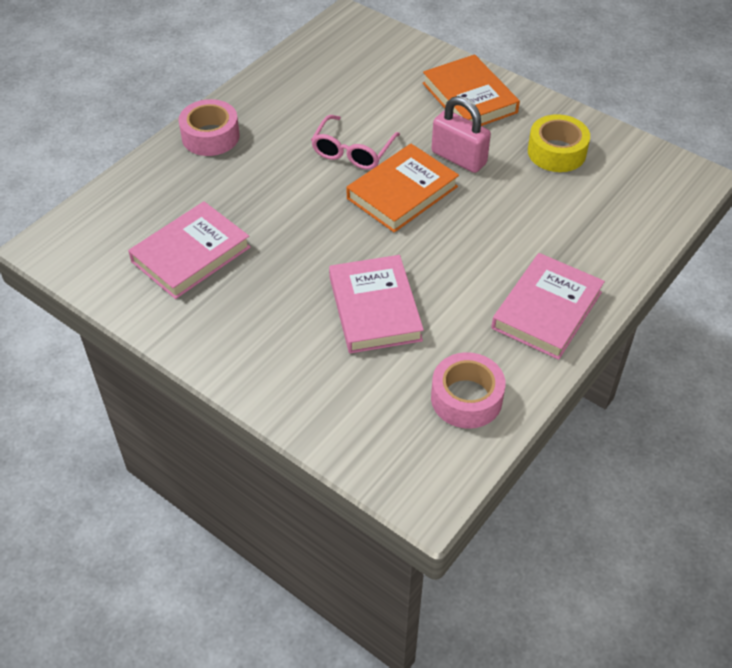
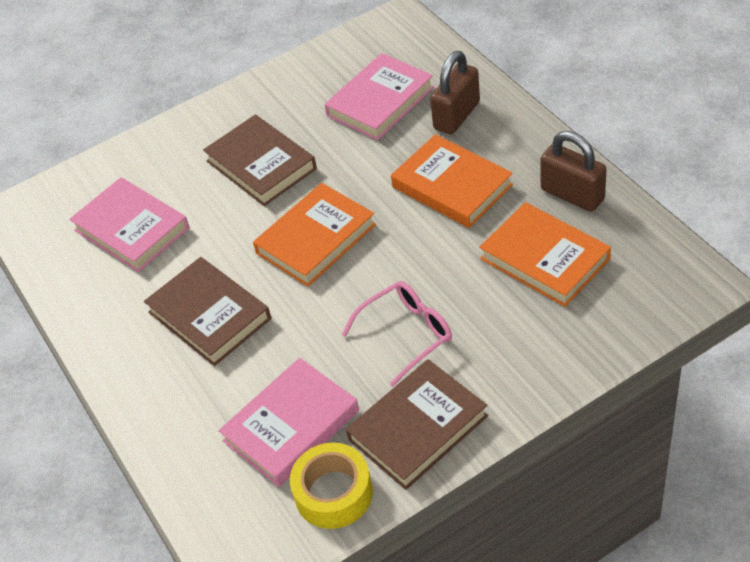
brown book: none = 0 -> [144,257,271,366] [203,115,317,206] [346,359,488,490] = 3
brown padlock: none = 0 -> [430,51,480,134] [540,131,607,212] = 2
orange book: [347,144,459,233] [423,54,520,126] = 2 -> [253,183,376,287] [391,134,513,228] [479,202,611,307] = 3
pink padlock: [432,96,491,173] = 1 -> none = 0
pink tape: [178,99,240,156] [431,352,506,429] = 2 -> none = 0

